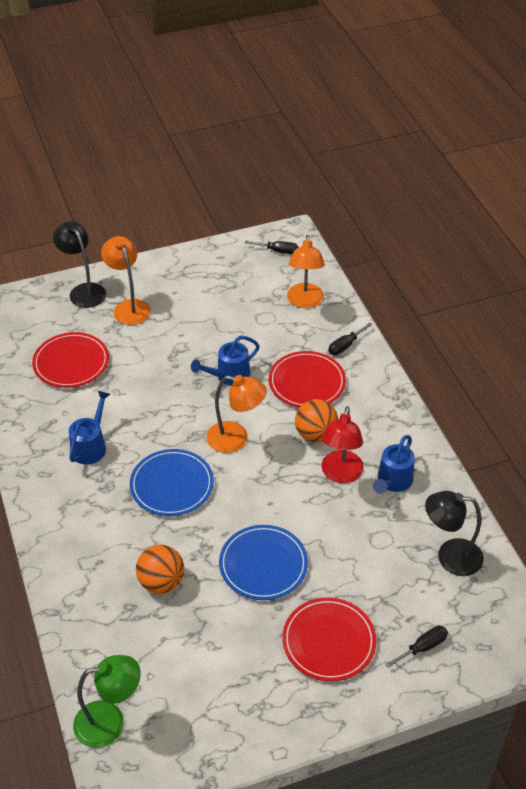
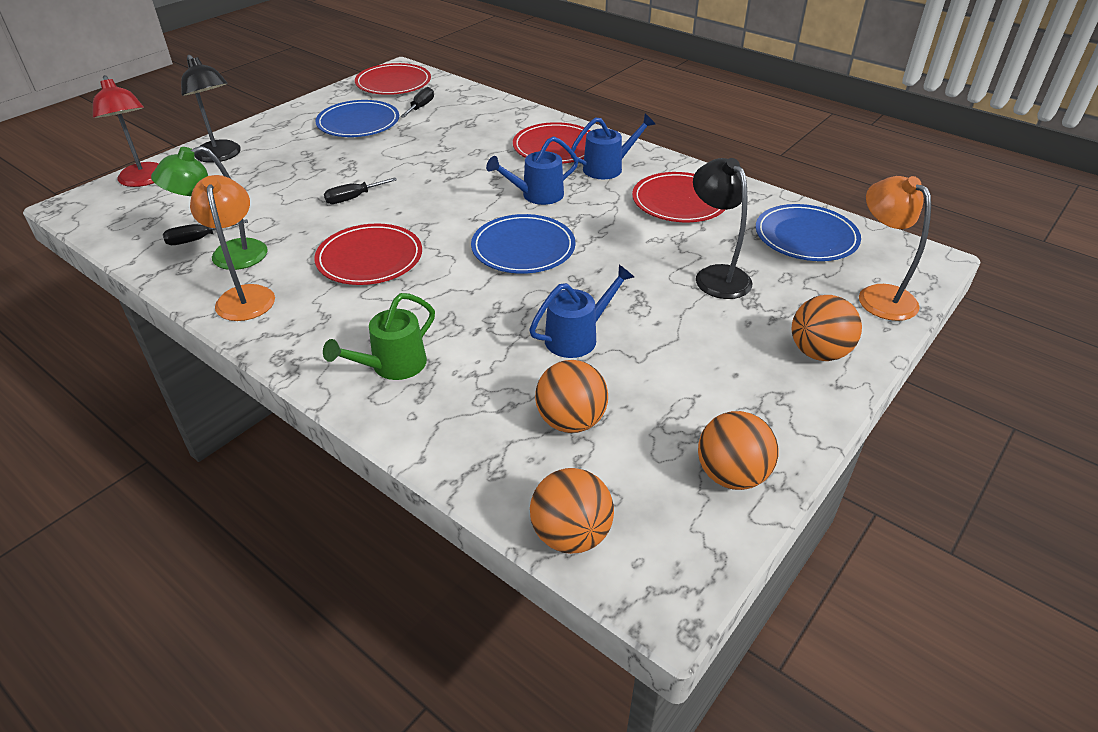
blue plate: [130,449,214,516] [219,525,308,600] = 2 -> [315,100,399,137] [471,214,576,274] [756,204,861,261] = 3
green watering can: none = 0 -> [323,293,435,380] = 1
orange ball: [136,545,184,594] [295,399,338,442] = 2 -> [530,468,614,554] [535,360,608,433] [698,411,778,490] [792,295,862,361] = 4
orange lamp: [101,236,151,325] [206,375,267,453] [287,235,325,308] = 3 -> [190,175,275,321] [859,176,931,321] = 2
red plate: [32,332,109,388] [269,351,346,408] [282,598,376,681] = 3 -> [314,223,422,285] [355,63,431,95] [513,122,591,164] [632,172,725,222] = 4

